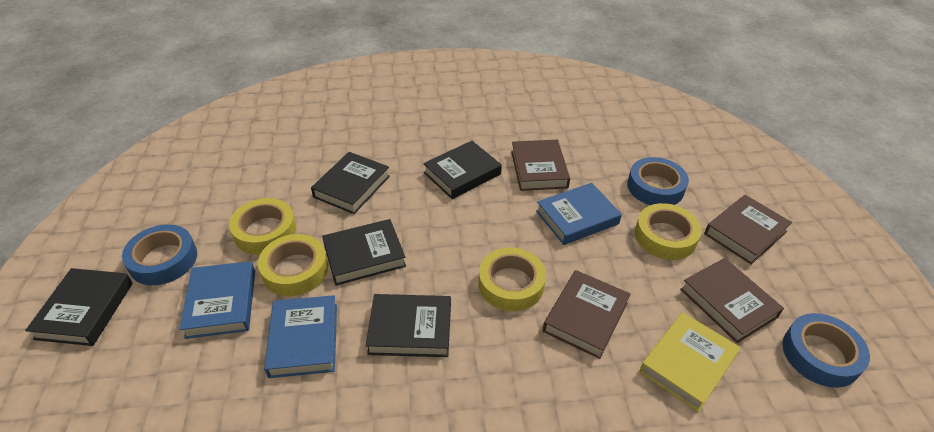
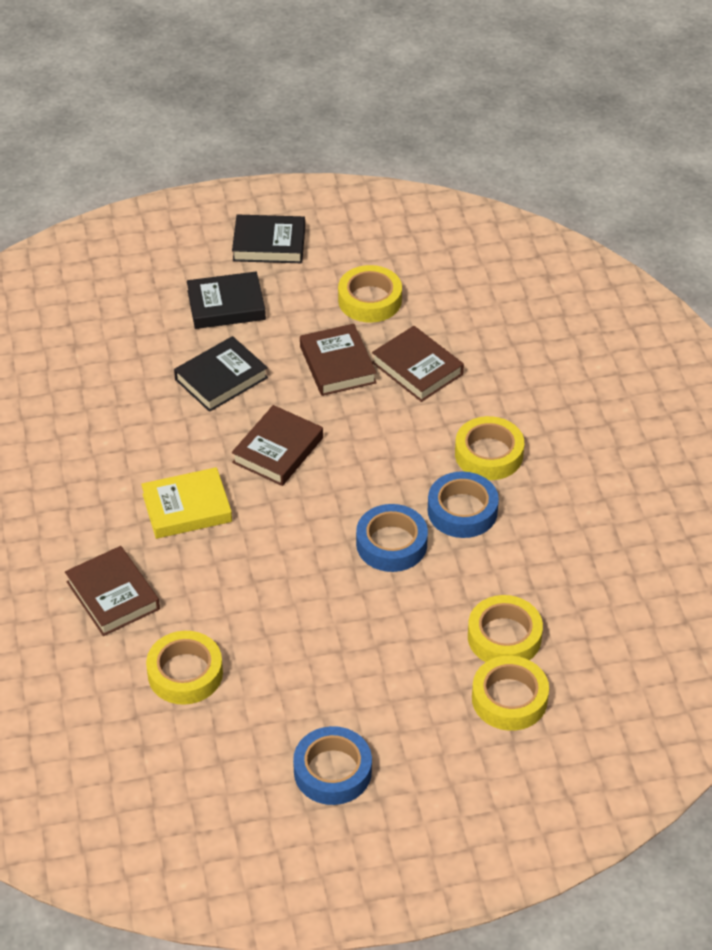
black book: [25,268,133,346] [311,152,390,214] [322,219,406,285] [366,294,451,357] [423,141,502,199] = 5 -> [174,336,268,412] [187,272,266,329] [232,215,305,263] = 3
blue book: [179,261,255,339] [264,295,337,378] [536,183,622,245] = 3 -> none = 0
yellow tape: [229,198,297,255] [258,234,328,296] [478,248,546,311] [635,203,702,260] = 4 -> [146,631,223,705] [338,265,402,323] [455,416,524,480] [468,595,543,662] [472,656,549,731] = 5

